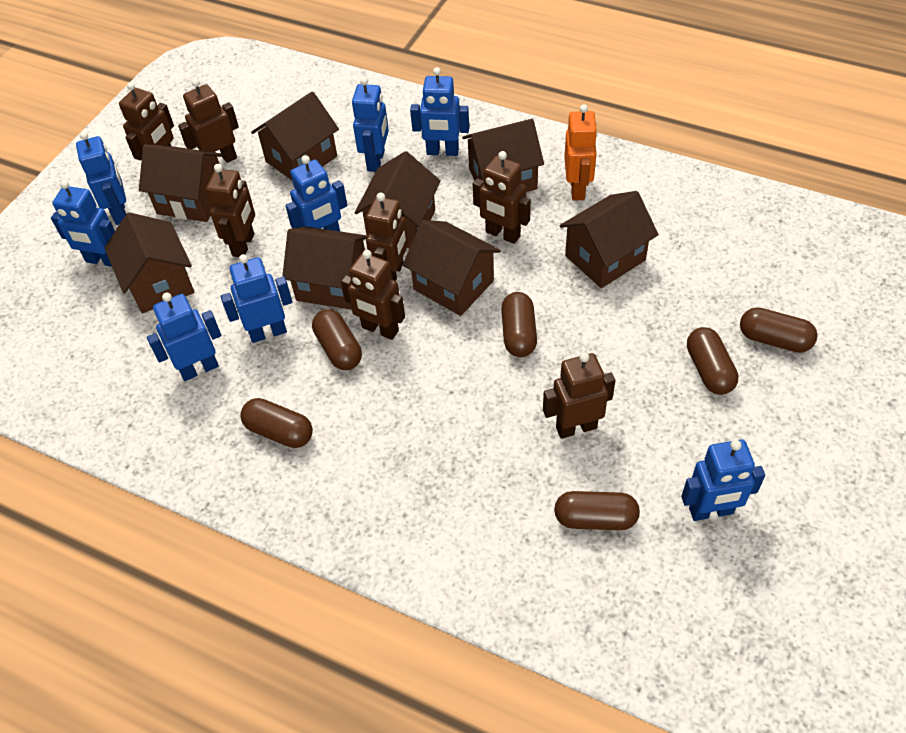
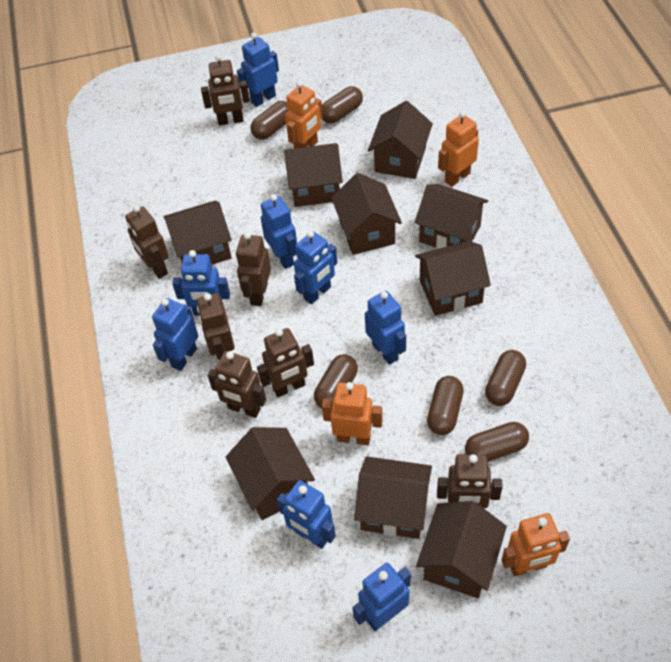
brown house: [105,212,194,314] [139,144,223,222] [251,92,339,180] [282,226,368,310] [355,151,441,249] [403,220,501,316] [462,119,544,192] [560,191,659,288] = 8 -> [164,200,232,265] [226,427,315,520] [284,143,343,207] [331,173,402,255] [354,456,432,539] [368,101,433,179] [414,184,488,249] [415,241,491,316] [416,501,507,598] = 9
orange robot: [564,104,598,201] = 1 -> [285,81,323,148] [322,382,382,445] [438,111,479,187] [501,513,570,576] = 4

